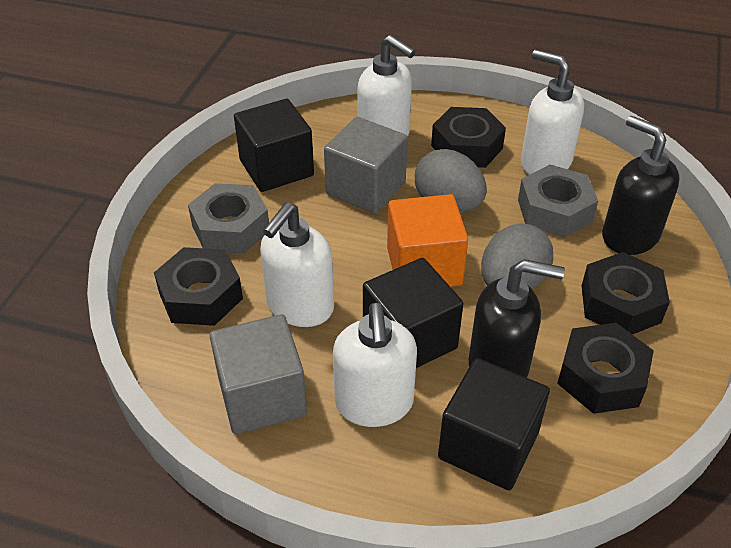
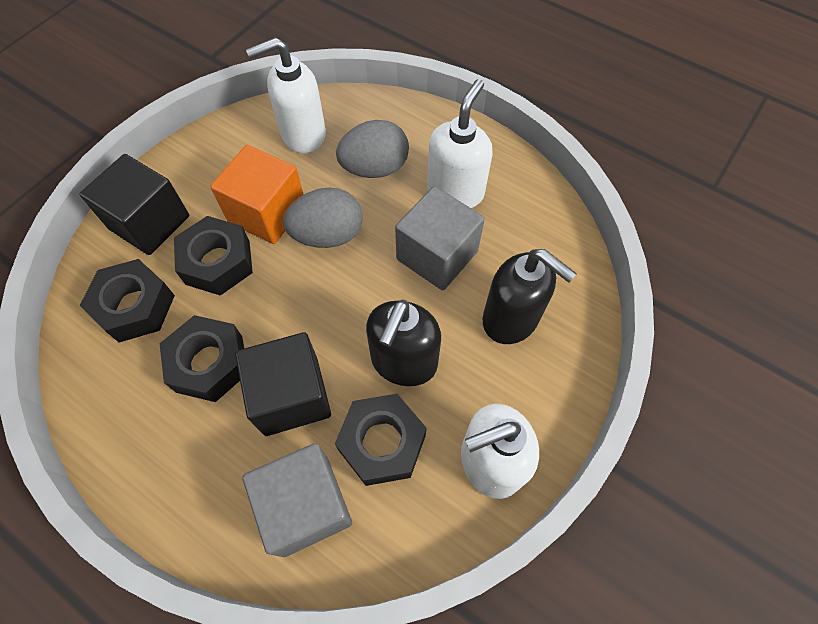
black cube: [234,99,314,192] [363,258,463,368] [438,358,550,490] = 3 -> [79,154,189,255] [235,332,331,436] = 2
grey nut: [188,183,269,254] [518,165,598,238] = 2 -> none = 0
white soap dispenser: [260,202,334,327] [333,303,417,427] [357,35,416,137] [521,50,584,175] = 4 -> [246,37,326,153] [427,79,493,208] [461,404,539,499] = 3

